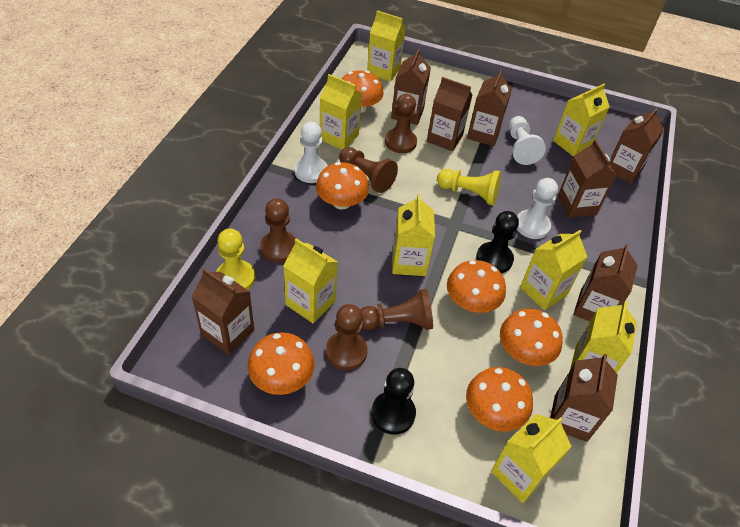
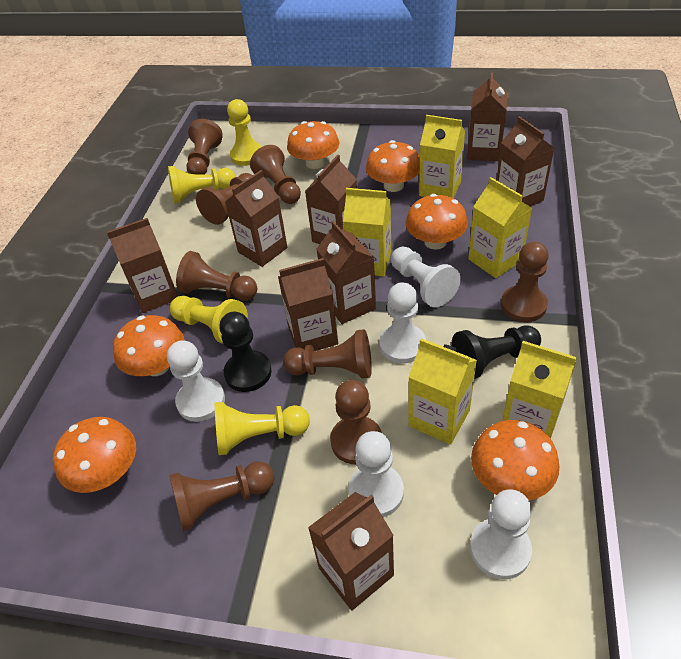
brown pawn: [260,198,296,263] [326,304,368,370] [339,147,398,193] [361,289,433,330] [385,94,417,153] = 5 -> [169,461,275,531] [176,251,257,301] [186,119,223,175] [196,173,253,225] [250,145,301,204] [283,329,372,378] [330,380,382,465] [501,242,549,322] = 8
white pawn: [294,122,328,183] [509,116,546,165] [517,178,558,239] = 3 -> [167,340,225,422] [348,431,404,517] [379,282,426,364] [391,246,461,307] [470,489,532,579] = 5
yellow carton: [283,238,338,323] [320,74,362,150] [367,11,406,82] [392,194,435,276] [491,414,572,503] [520,230,587,310] [553,84,610,157] [570,301,637,373] = 8 -> [343,188,391,277] [408,338,477,445] [419,115,465,198] [468,177,532,278] [502,341,577,439] = 5
yellow pawn: [216,229,255,290] [437,169,501,205] = 2 -> [168,166,236,204] [170,296,248,344] [215,402,310,455] [227,99,262,166] = 4

